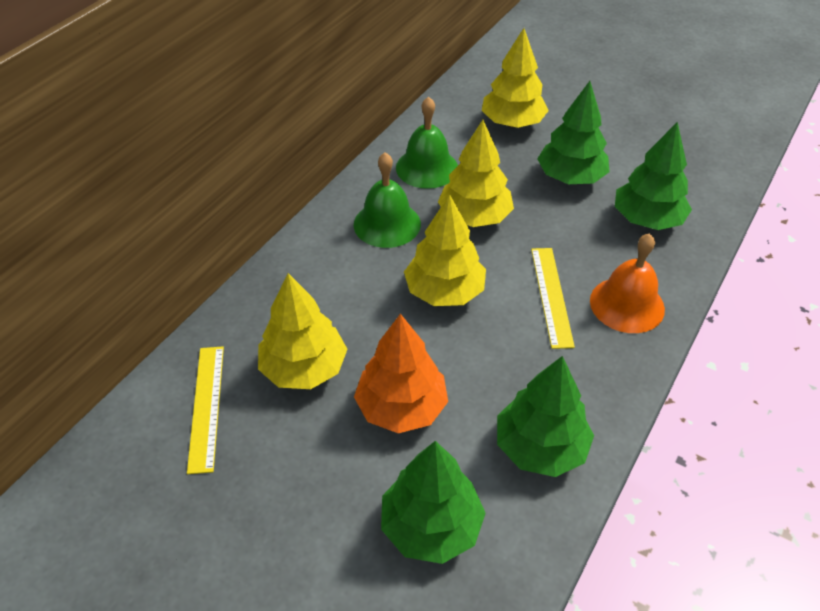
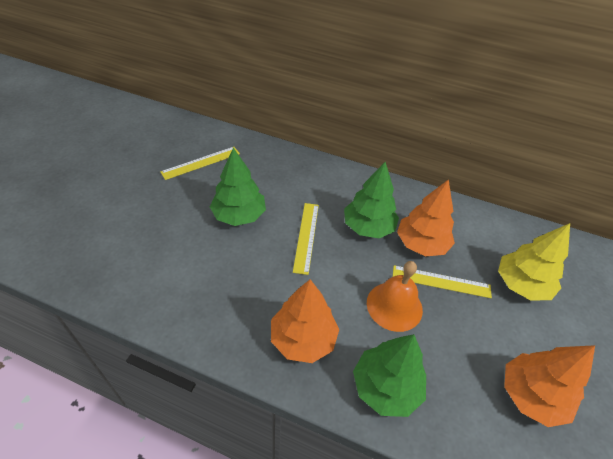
green bell: [354,152,421,248] [396,97,458,189] = 2 -> none = 0
green tree: [381,441,486,564] [497,356,594,477] [537,81,609,184] [615,122,692,230] = 4 -> [210,148,266,226] [344,162,399,238] [353,334,426,417] = 3
orange tree: [354,314,448,433] = 1 -> [271,279,339,363] [397,179,455,257] [504,345,595,427] = 3
yellow ruler: [187,347,224,474] [531,248,575,349] = 2 -> [160,147,240,180] [293,203,319,275] [393,265,492,298] = 3
yellow tree: [258,273,347,389] [404,194,486,306] [438,120,514,227] [482,28,549,128] = 4 -> [498,223,570,301] = 1

